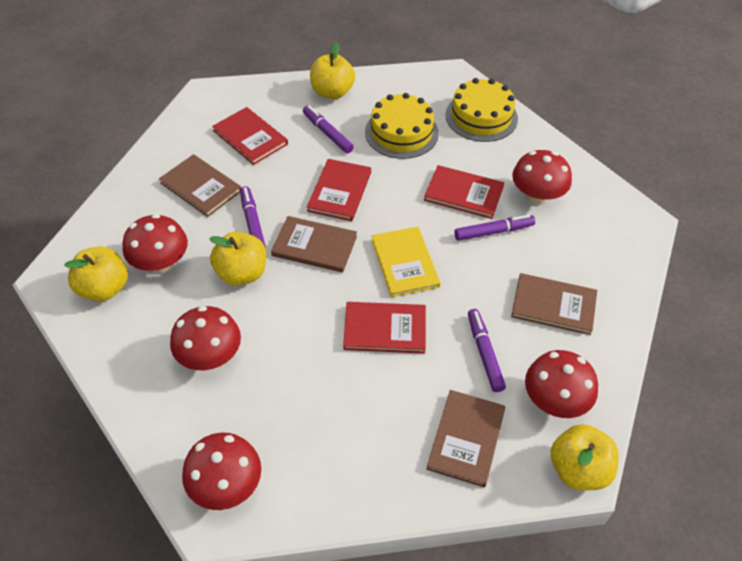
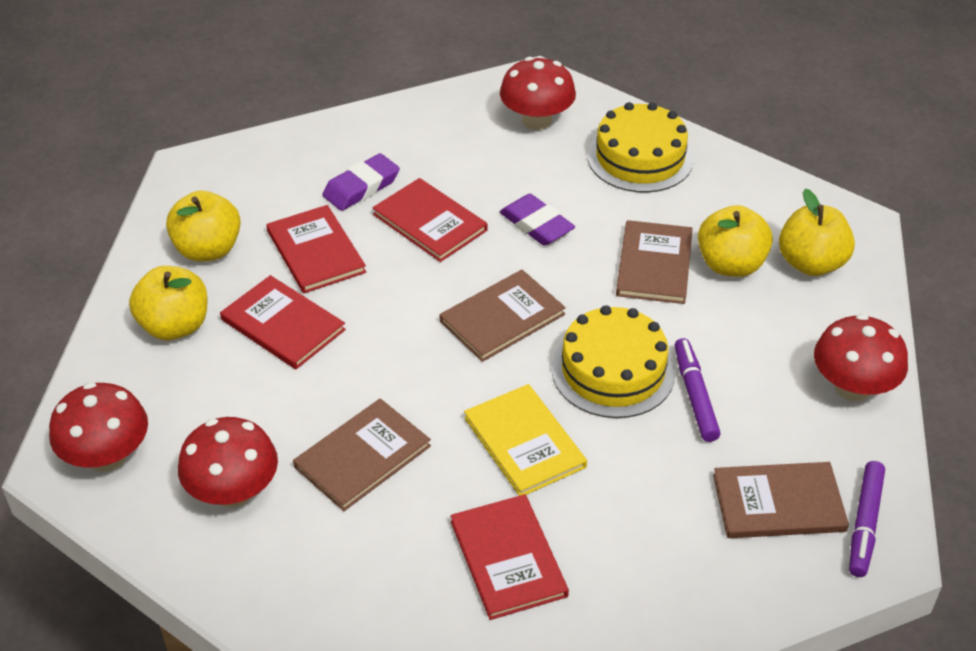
purple eraser: none = 0 -> [322,153,400,211] [500,194,575,246] = 2
purple marker: [240,186,266,247] [303,105,354,153] [454,215,535,241] [468,309,506,392] = 4 -> [675,338,721,442] [849,461,885,577] = 2
red mushroom: [122,214,188,273] [170,306,241,370] [182,433,261,510] [512,150,572,205] [525,350,598,418] = 5 -> [49,382,148,472] [178,417,278,508] [500,57,576,130] [814,314,908,401] = 4

